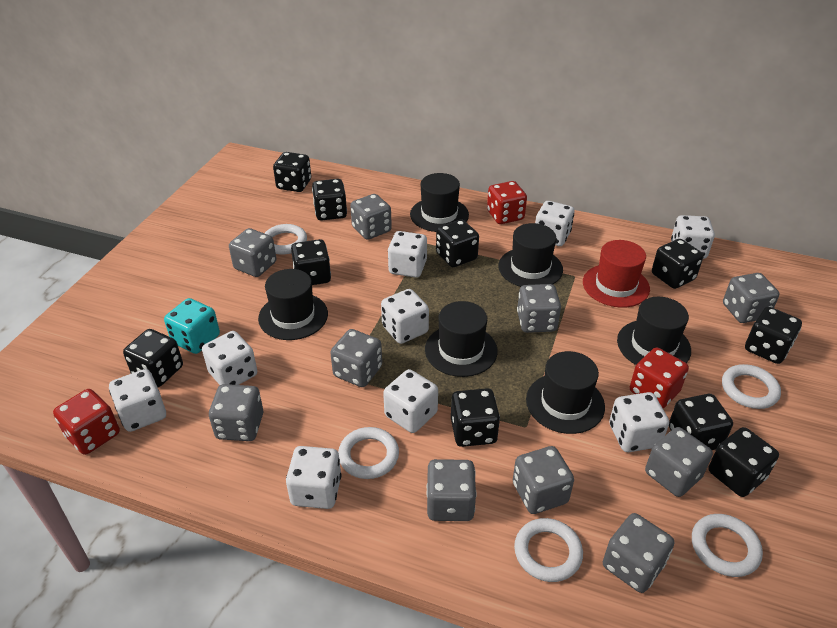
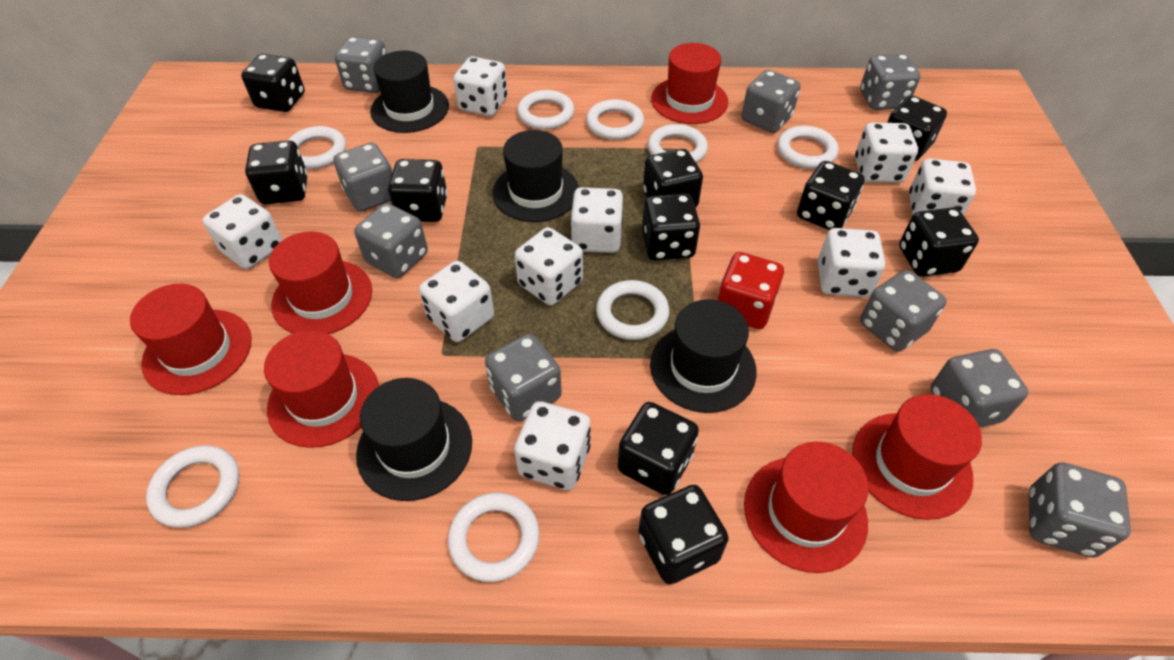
black hat: [258,269,328,340] [410,173,469,232] [425,301,498,377] [498,223,563,287] [526,351,605,434] [617,297,691,365] = 6 -> [356,378,472,501] [370,51,449,133] [492,130,579,222] [650,299,757,413] = 4
grey dice: [209,384,263,441] [229,228,276,277] [330,329,382,387] [350,194,392,240] [426,459,477,521] [513,446,574,514] [517,284,561,333] [603,513,674,593] [645,427,713,497] [723,273,779,323] = 10 -> [333,143,392,212] [335,37,387,93] [354,203,428,278] [485,334,562,421] [741,70,801,133] [860,54,920,110] [860,270,947,352] [930,349,1029,427] [1029,462,1131,558] = 9
red dice: [53,389,120,455] [487,181,527,224] [630,347,689,408] = 3 -> [717,252,784,329] = 1
red hat: [583,240,650,308] = 1 -> [130,284,252,395] [264,330,379,448] [269,231,372,334] [651,43,728,124] [744,442,868,573] [852,394,982,520] = 6
turquoise dice: [164,298,220,354] = 1 -> none = 0
white ring: [265,224,307,255] [338,427,399,479] [514,518,583,582] [692,514,763,577] [722,364,781,409] = 5 -> [146,445,239,528] [288,126,346,169] [448,493,540,582] [517,90,574,130] [586,99,644,140] [596,280,669,340] [648,124,708,163] [777,126,839,169] = 8

